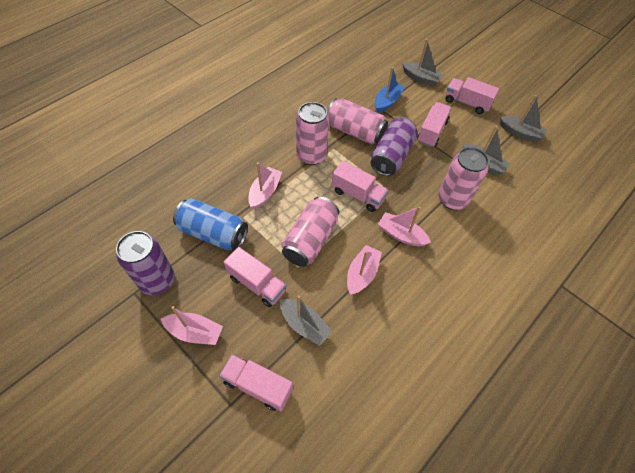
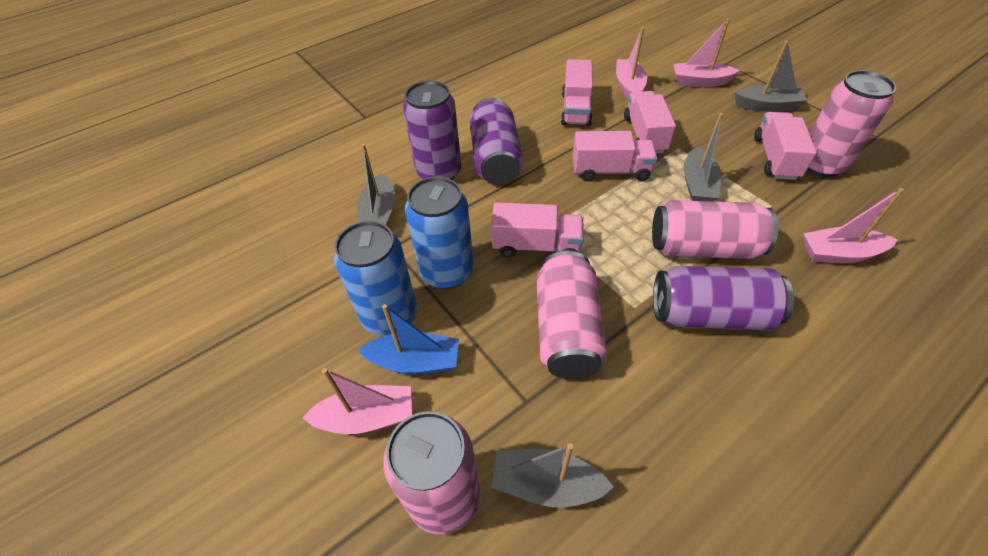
blue can: [173,198,248,250] = 1 -> [334,221,417,335] [405,177,474,289] = 2
purple can: [116,231,175,295] [370,117,418,176] = 2 -> [403,81,461,180] [469,98,524,185] [653,266,794,331] = 3

